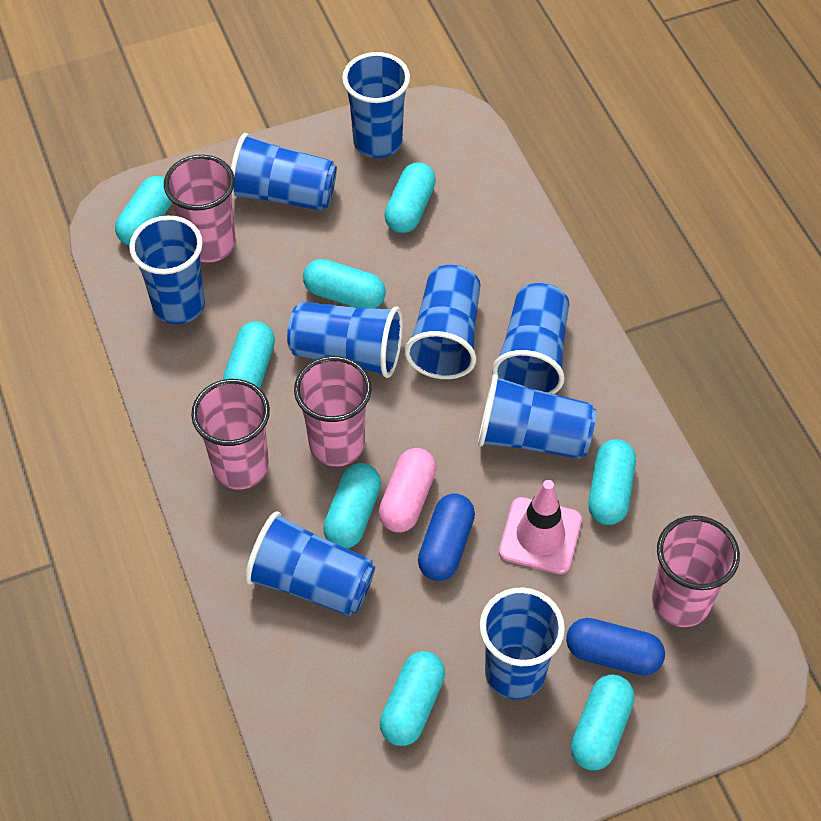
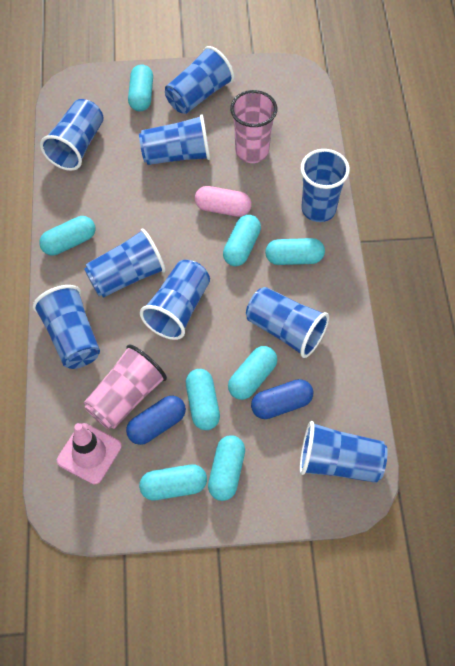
pink cup: [164,155,236,262] [191,379,270,489] [294,356,372,466] [652,515,740,627] = 4 -> [84,344,167,429] [230,90,277,163] = 2

